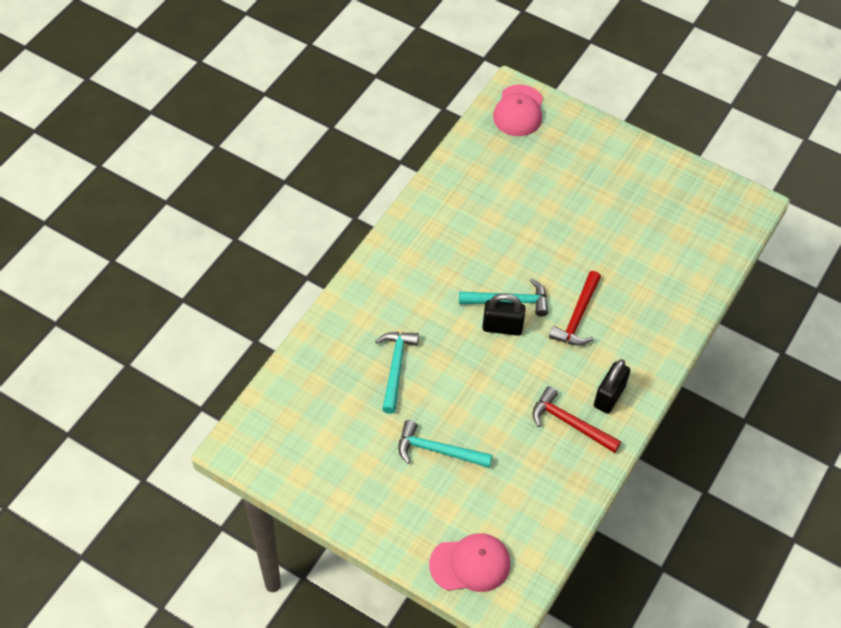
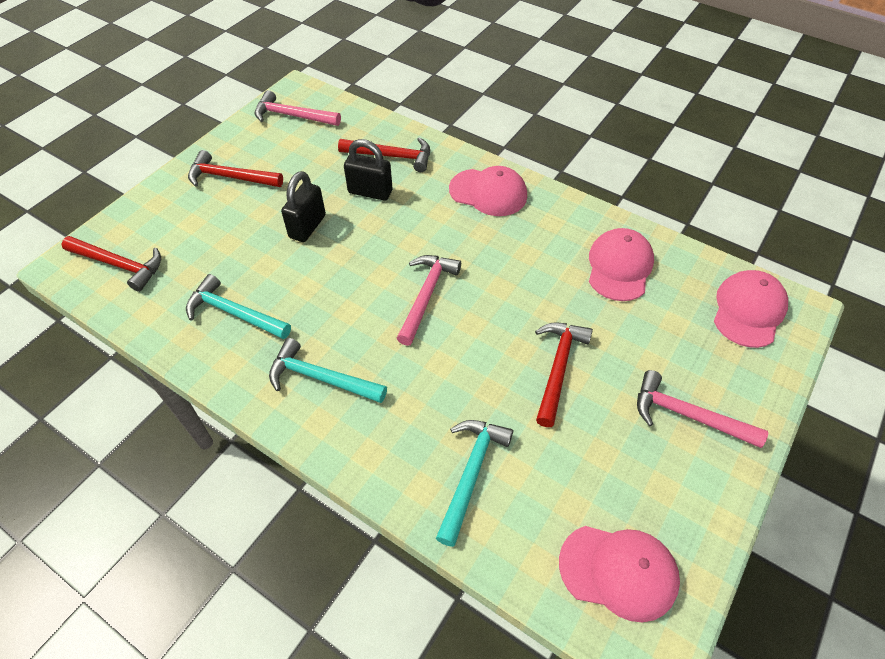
pink cap: [429,533,510,592] [493,85,543,136] = 2 -> [449,166,527,216] [559,526,680,622] [589,228,654,301] [714,270,788,348] = 4
pink hammer: none = 0 -> [255,90,341,126] [396,255,461,346] [637,370,768,448] = 3
red hammer: [532,386,621,453] [549,271,601,346] = 2 -> [61,236,161,292] [188,150,283,187] [338,137,430,172] [535,322,593,427] = 4

